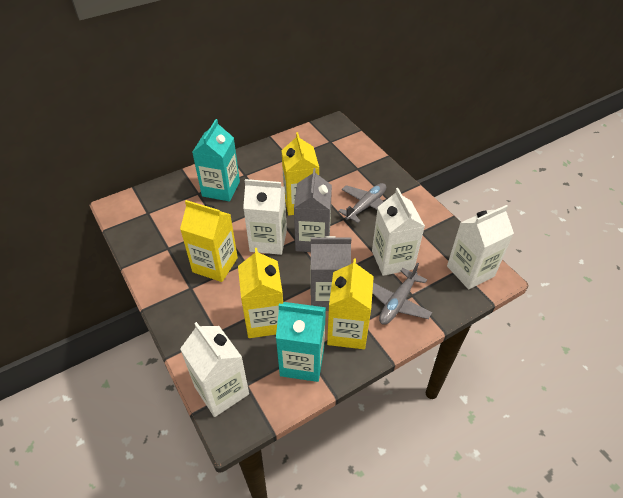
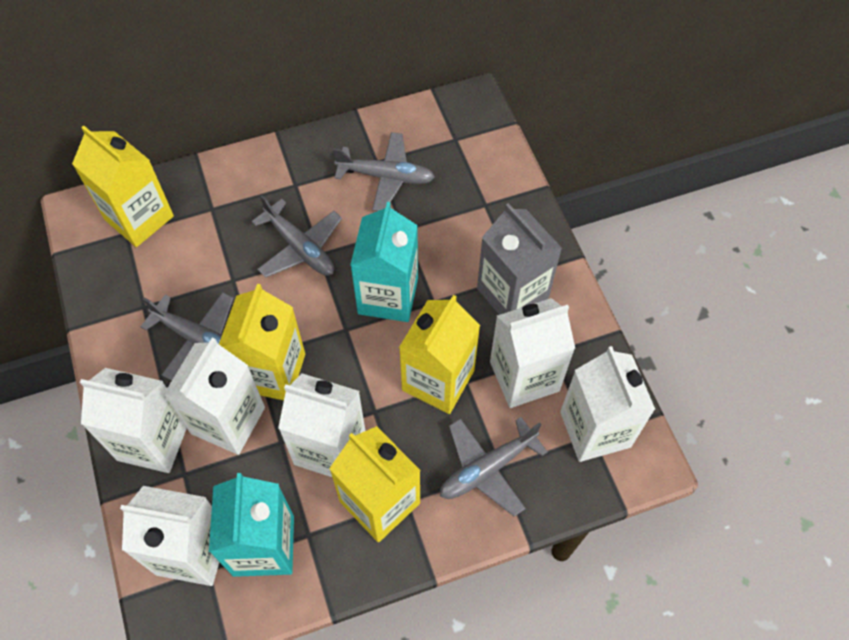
grey carton: [294,168,332,252] [311,236,351,311] = 2 -> [477,203,562,315] = 1
grey plane: [338,183,386,223] [372,262,432,325] = 2 -> [140,292,234,381] [251,195,342,278] [333,132,435,211] [440,417,547,517] = 4
white carton: [180,322,249,417] [243,179,287,255] [372,188,425,276] [447,205,514,289] = 4 -> [80,368,187,473] [120,486,219,586] [163,338,265,455] [278,373,366,477] [490,298,575,408] [560,346,656,462] = 6

